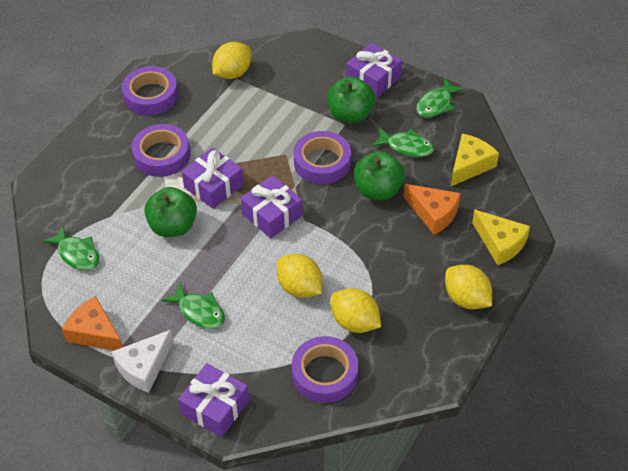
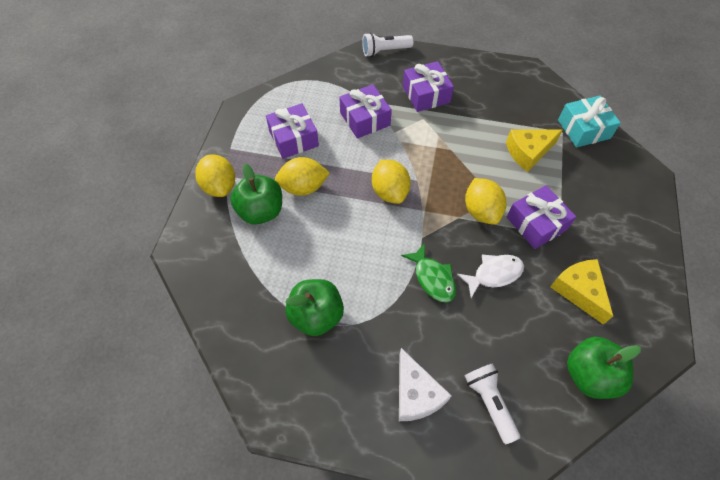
green fish: [42,225,99,270] [161,282,225,329] [372,128,434,157] [416,78,465,118] = 4 -> [401,243,456,303] = 1
orange cheese: [62,296,123,350] [404,184,461,235] = 2 -> none = 0
purple tape: [122,66,178,115] [132,124,190,177] [292,336,358,403] [294,131,351,184] = 4 -> none = 0
turquoise gift: none = 0 -> [558,96,621,148] = 1
white fish: none = 0 -> [457,255,524,298] = 1
white flashlight: none = 0 -> [362,32,413,57] [465,363,520,444] = 2

